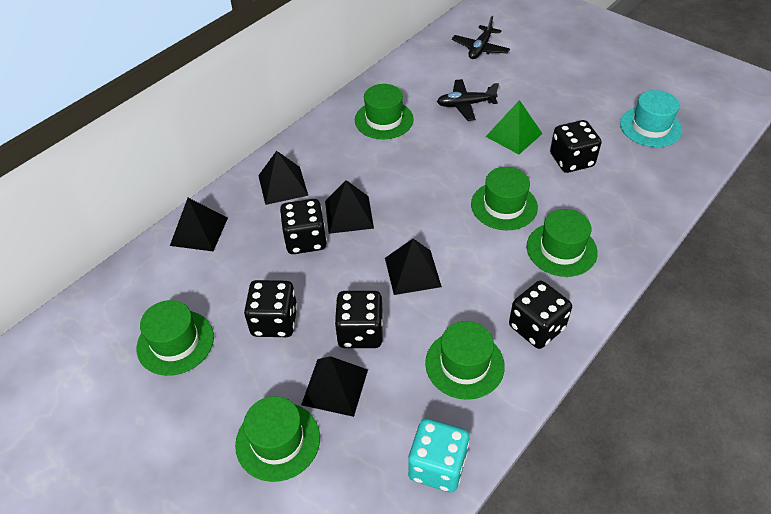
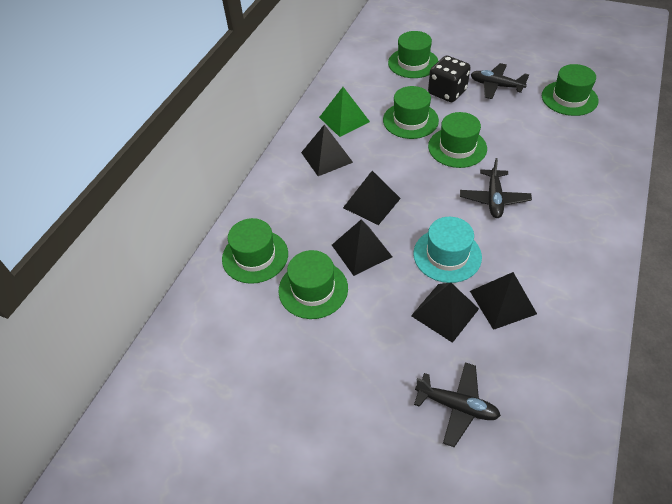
black dice: [244,280,297,337] [280,199,327,254] [335,291,383,348] [509,281,572,349] [550,120,601,173] = 5 -> [428,56,471,102] = 1
black plane: [437,79,499,121] [452,16,510,59] = 2 -> [414,362,501,447] [460,158,532,218] [471,63,529,99] = 3
turquoise dice: [408,418,470,492] = 1 -> none = 0

